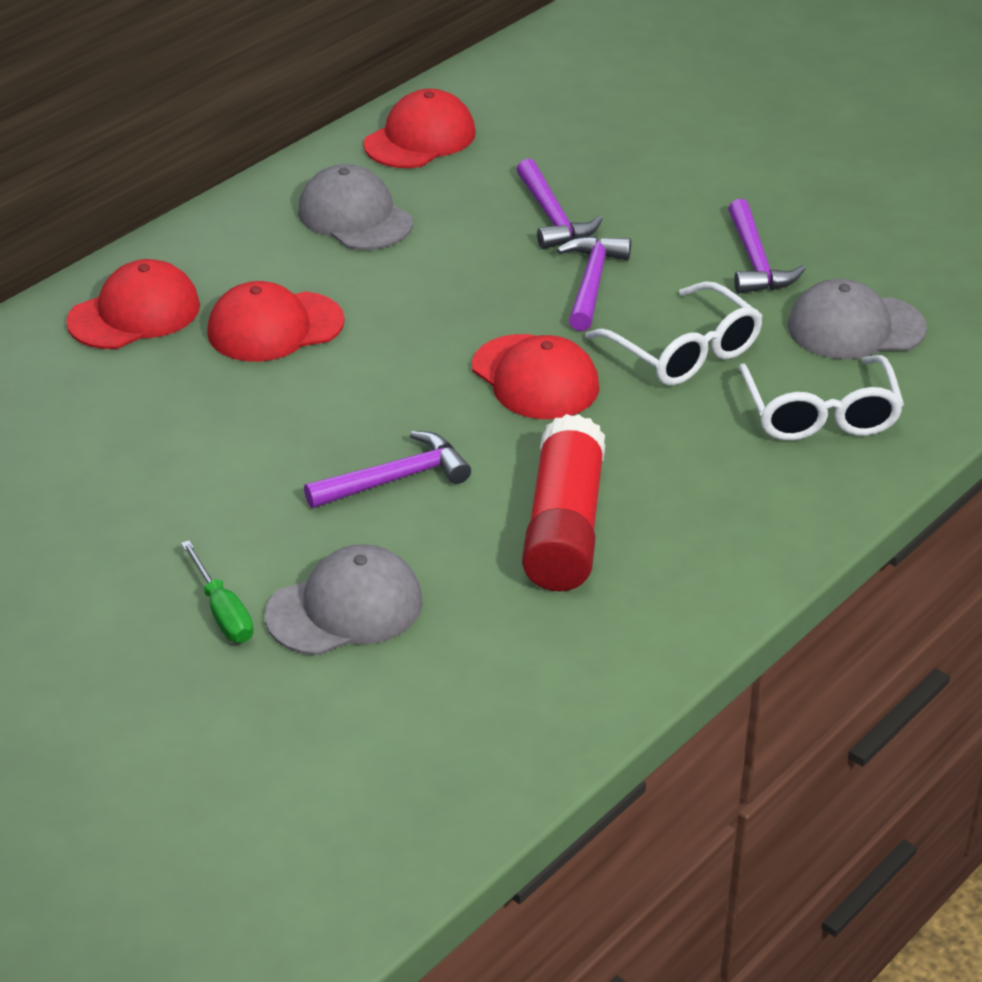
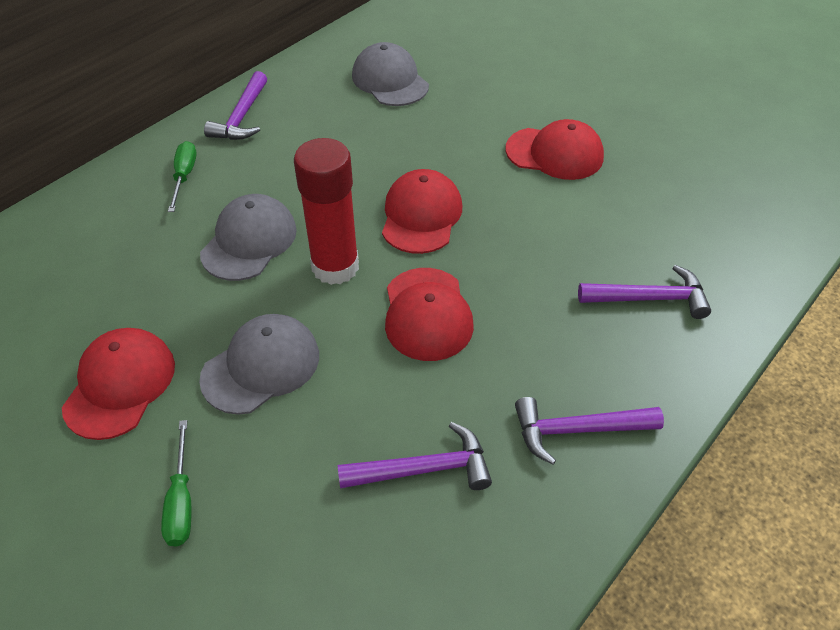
green screwdriver: [181,540,254,643] = 1 -> [161,420,191,546] [168,141,197,212] = 2
white glasses: [585,281,763,385] [738,355,904,441] = 2 -> none = 0

